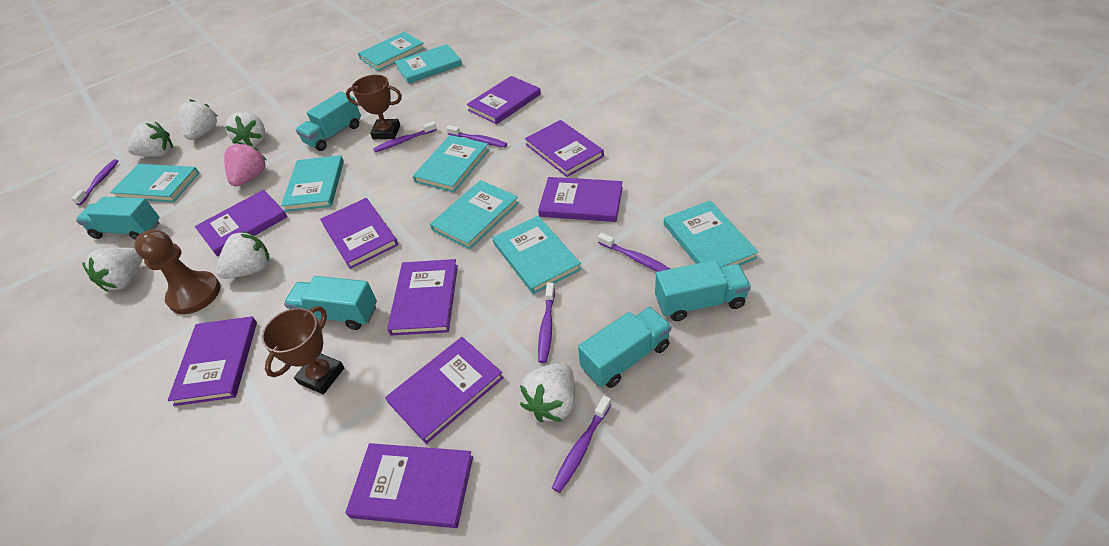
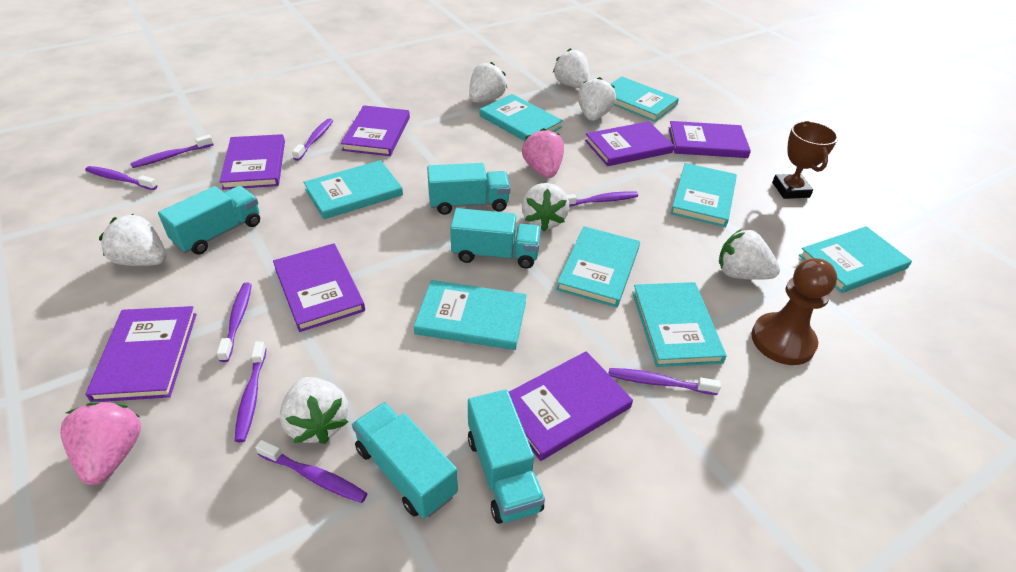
brown trophy: [262,306,345,394] [346,75,402,139] = 2 -> [772,121,838,199] = 1
pink strawberry: [224,142,267,186] = 1 -> [60,402,141,485] [522,128,564,178] = 2
purple book: [168,316,257,406] [195,190,287,256] [320,198,398,269] [345,443,473,528] [385,337,504,444] [387,259,458,336] [467,76,541,124] [525,120,604,177] [538,177,623,222] = 9 -> [86,306,197,402] [220,134,285,190] [273,244,365,332] [341,105,410,156] [509,351,633,461] [585,121,674,166] [669,121,751,158] = 7
purple toothbrush: [71,159,119,205] [373,121,437,152] [446,125,507,148] [538,283,555,363] [552,395,611,493] [598,233,670,272] = 6 -> [85,166,158,190] [130,135,213,168] [217,283,252,362] [234,341,266,442] [255,440,368,503] [292,118,333,161] [567,192,638,207] [609,368,721,395] = 8
white strawberry: [82,247,143,292] [127,122,173,157] [178,100,217,140] [216,231,269,279] [225,111,265,147] [520,363,575,422] = 6 -> [99,214,167,266] [280,377,348,444] [469,62,507,103] [522,183,569,231] [553,48,590,88] [578,77,616,121] [719,229,780,280] = 7

